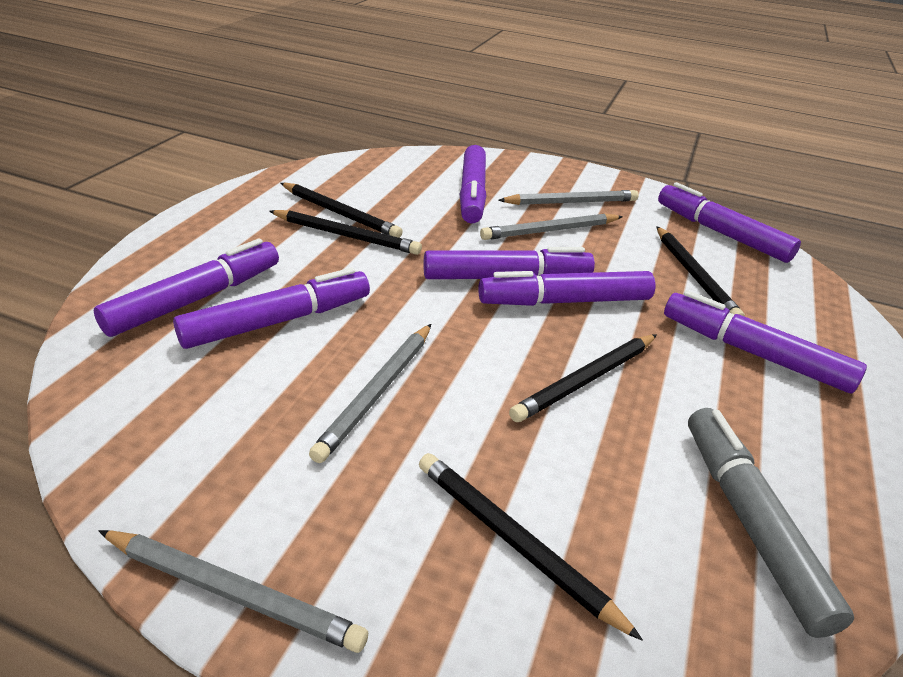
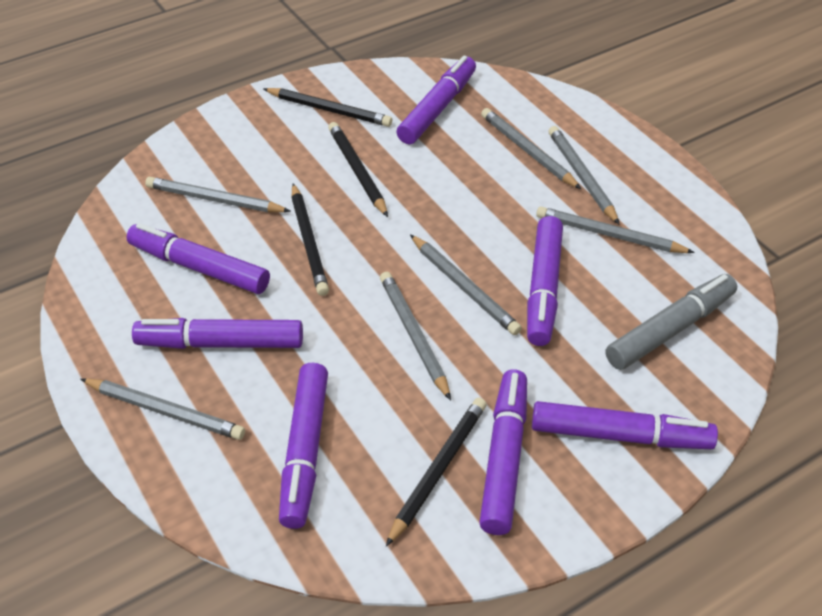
black pencil: [269,210,422,255] [280,183,403,238] [419,453,643,641] [509,334,657,422] [656,226,745,317] = 5 -> [263,88,392,127] [291,183,329,296] [328,122,388,217] [386,398,487,546] = 4
grey pencil: [99,530,368,653] [309,324,431,463] [480,213,623,240] [498,190,638,205] = 4 -> [81,378,245,440] [145,177,290,212] [380,272,451,400] [410,234,522,335] [481,108,581,189] [536,206,695,253] [549,126,620,225] = 7

